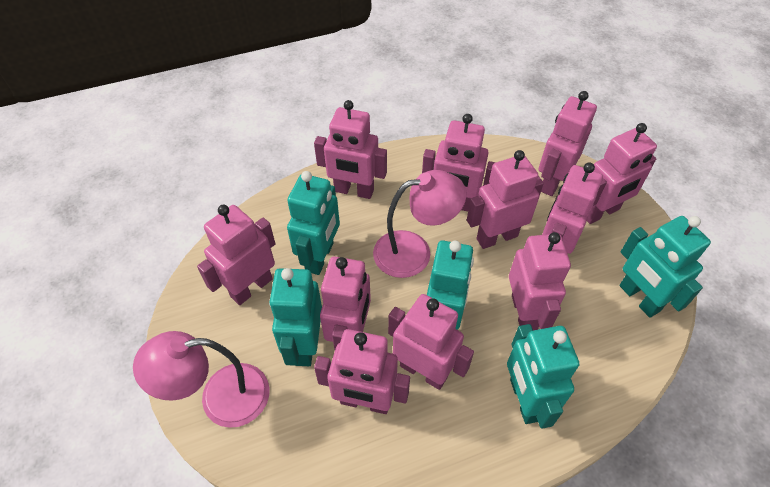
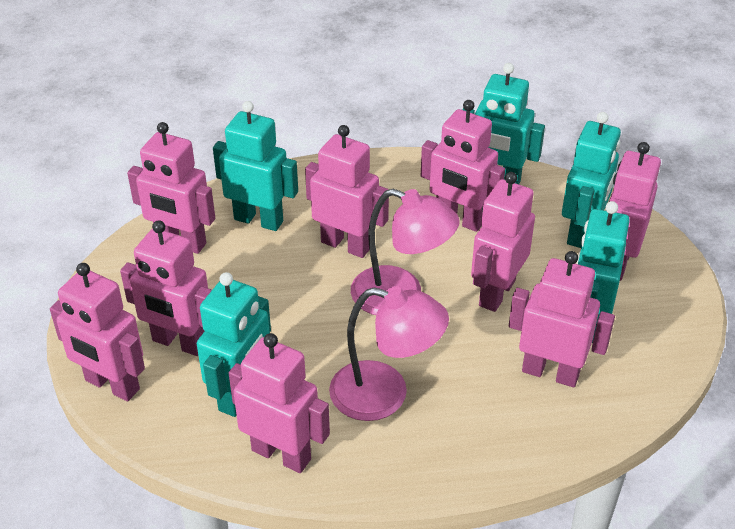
pink robot: [197,205,275,305] [314,100,387,199] [314,329,410,414] [320,256,371,350] [388,294,474,390] [422,114,496,211] [467,150,544,249] [509,232,571,330] [539,91,597,196] [542,162,603,254] [587,123,657,224] = 11 -> [50,263,145,401] [120,220,212,356] [127,122,215,254] [229,333,330,473] [305,125,389,258] [421,100,505,232] [471,172,535,312] [509,251,615,387] [609,142,661,281] = 9

